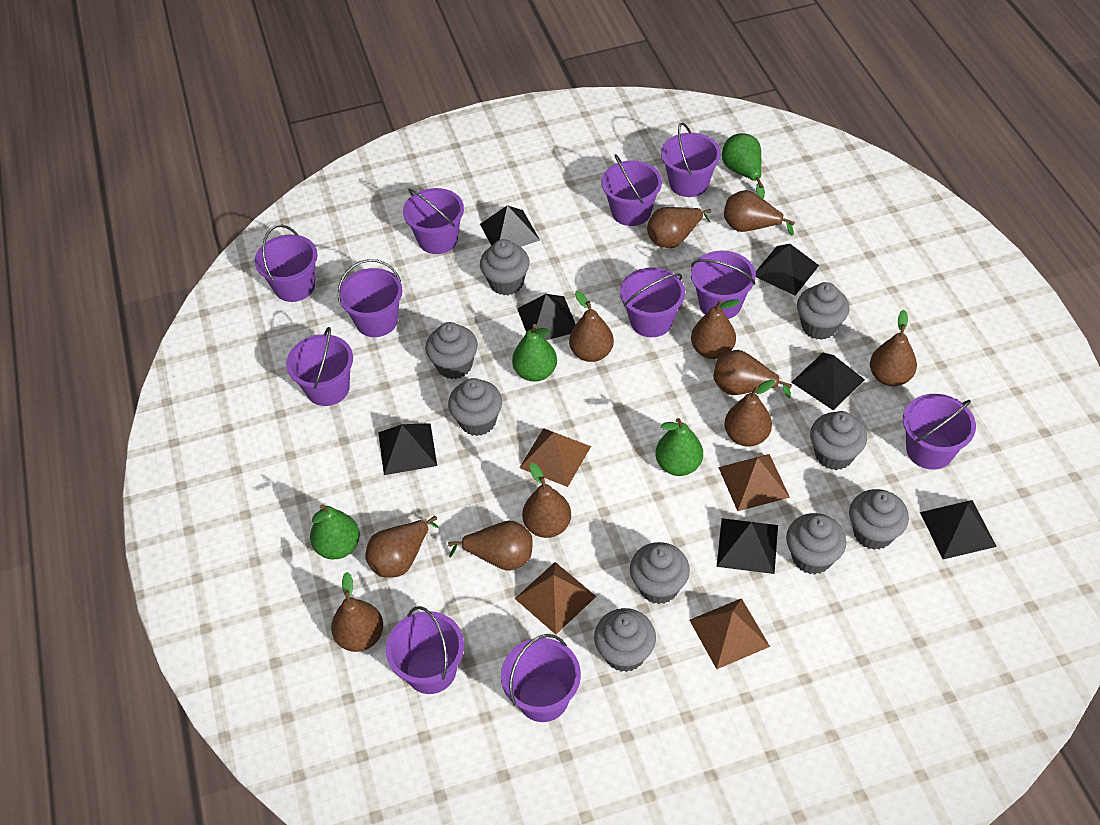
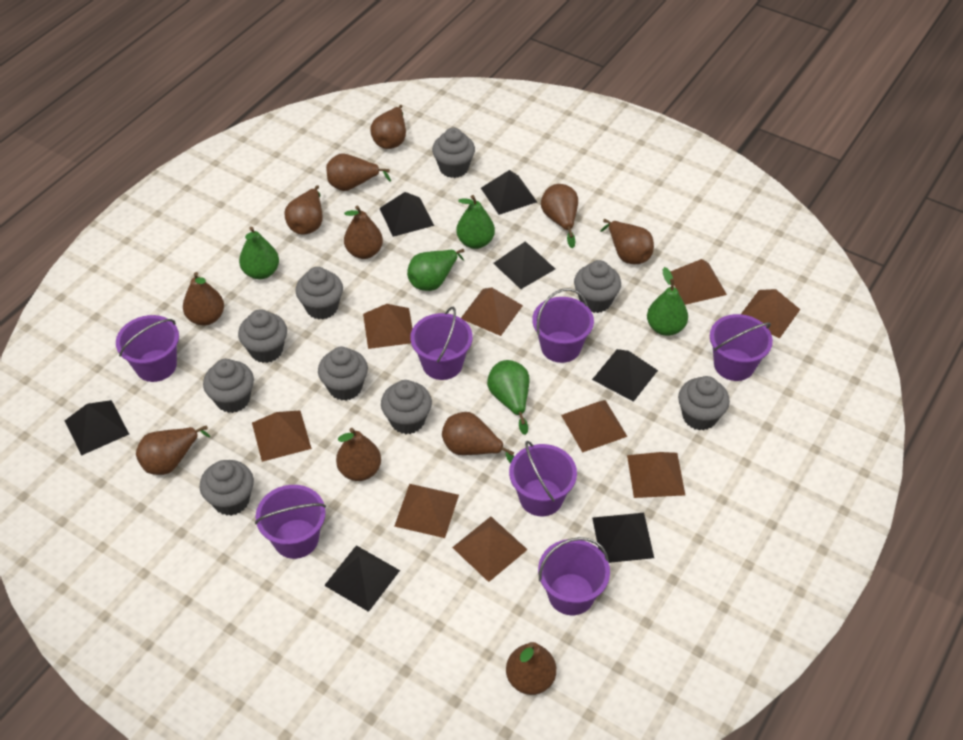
brown pyramid: [515,562,597,634] [520,428,591,487] [690,598,770,669] [718,454,790,511] = 4 -> [252,410,312,462] [363,304,413,349] [394,484,459,538] [452,516,528,582] [461,288,523,336] [561,400,628,453] [627,452,685,498] [670,259,727,305] [741,289,800,338] = 9
green pear: [310,504,360,559] [512,324,557,382] [656,418,703,476] [722,133,765,199] = 4 -> [239,227,279,279] [407,249,464,291] [456,195,495,249] [487,360,529,435] [647,267,688,336] = 5
purple bucket: [255,225,318,302] [286,327,353,406] [338,259,403,337] [386,606,464,694] [403,188,464,254] [501,634,581,722] [601,154,662,226] [620,267,685,337] [661,123,721,197] [691,251,756,319] [903,394,976,470] = 11 -> [116,315,179,382] [255,485,326,559] [410,307,473,380] [509,441,577,516] [532,288,594,363] [538,537,610,615] [710,314,773,381] = 7

